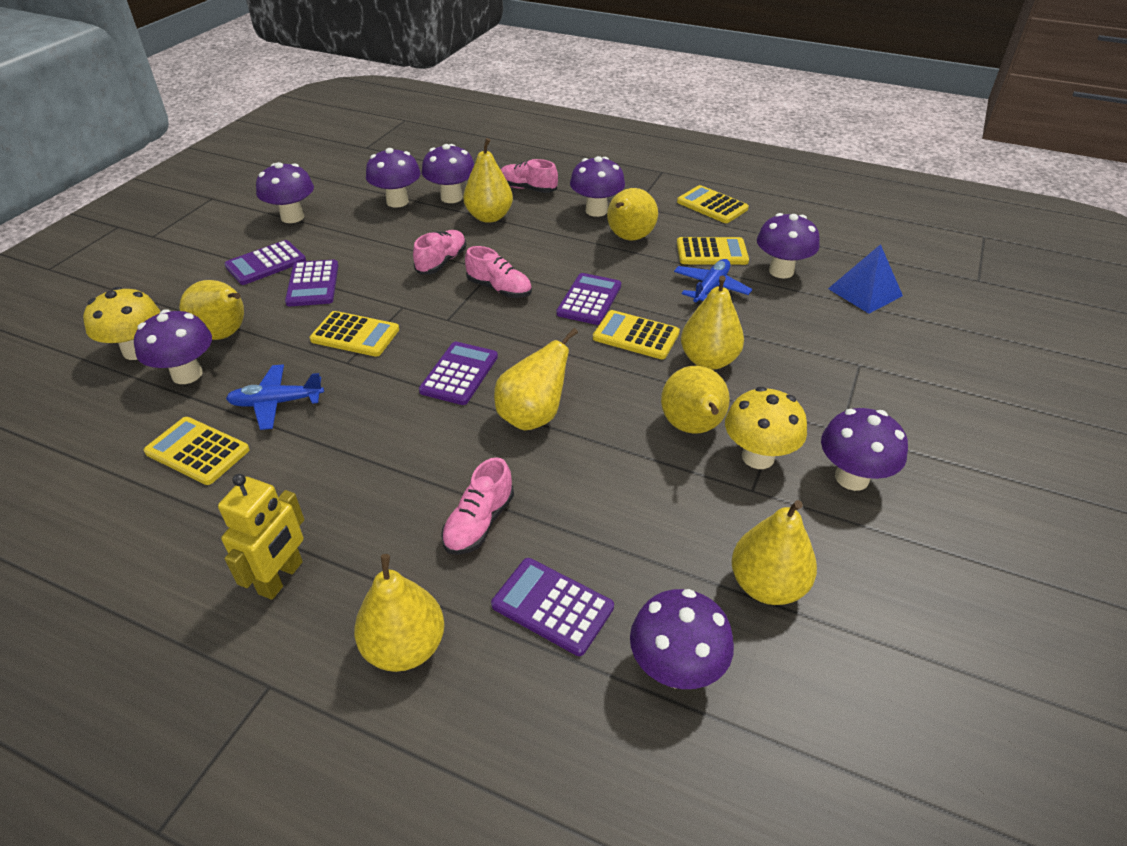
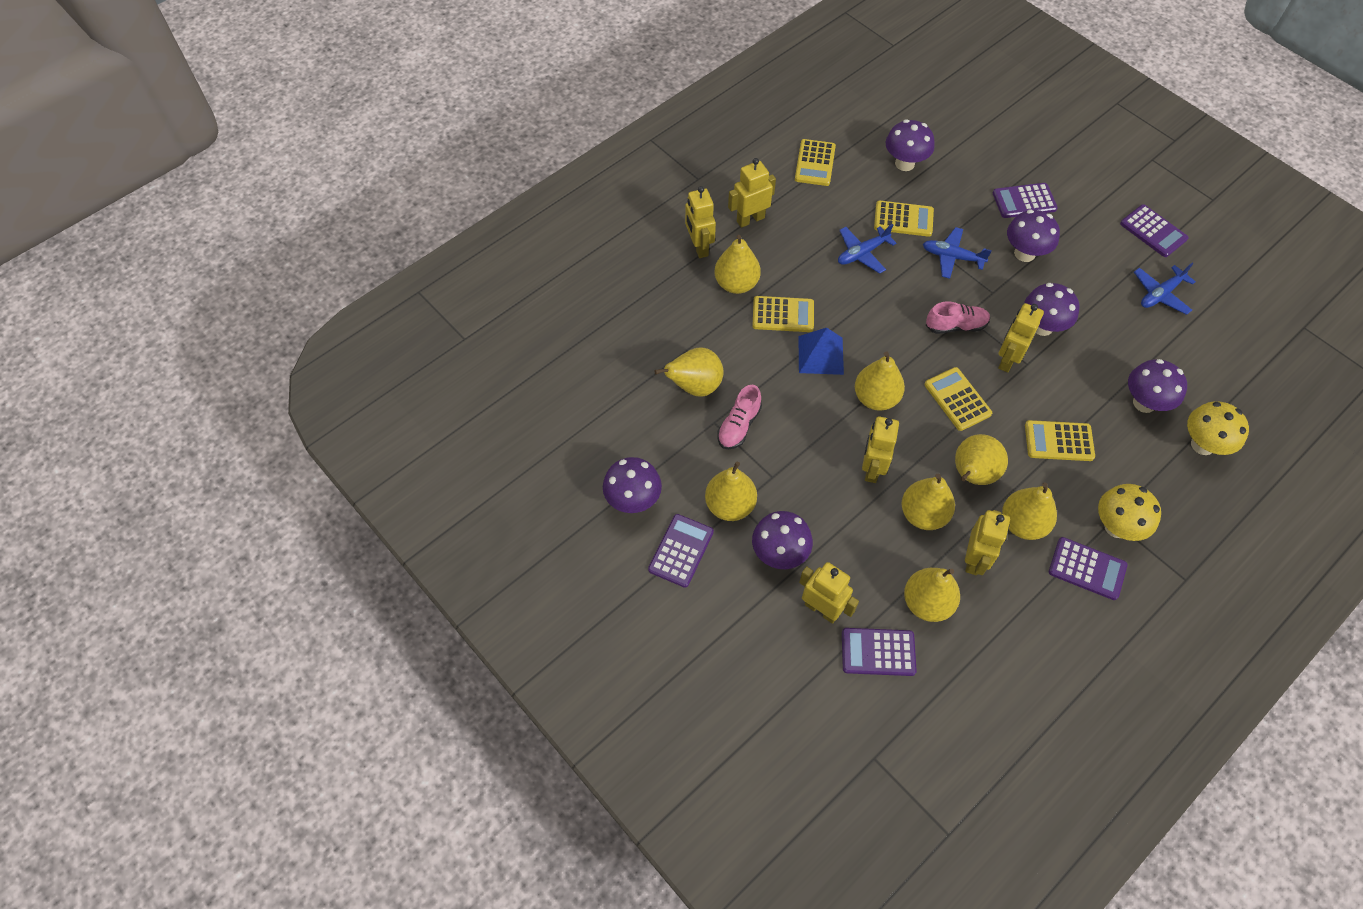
blue plane: [226,364,324,430] [674,259,752,305] = 2 -> [838,224,897,274] [923,227,992,279] [1134,263,1196,315] = 3
pink shoe: [413,230,466,274] [441,457,514,555] [465,246,532,298] [501,159,558,193] = 4 -> [717,385,762,449] [926,301,990,334] = 2
purple mushroom: [134,309,212,384] [256,162,314,223] [366,148,421,208] [422,144,474,203] [570,156,625,217] [630,589,734,689] [757,213,820,278] [821,408,908,491] = 8 -> [603,457,662,513] [752,511,813,569] [886,119,934,171] [1007,210,1060,262] [1024,283,1080,336] [1128,359,1187,413] = 6
yellow robot: [218,474,304,600] = 1 -> [685,186,716,258] [728,158,776,228] [799,562,859,624] [862,416,899,483] [965,510,1010,575] [998,303,1044,372] = 6

